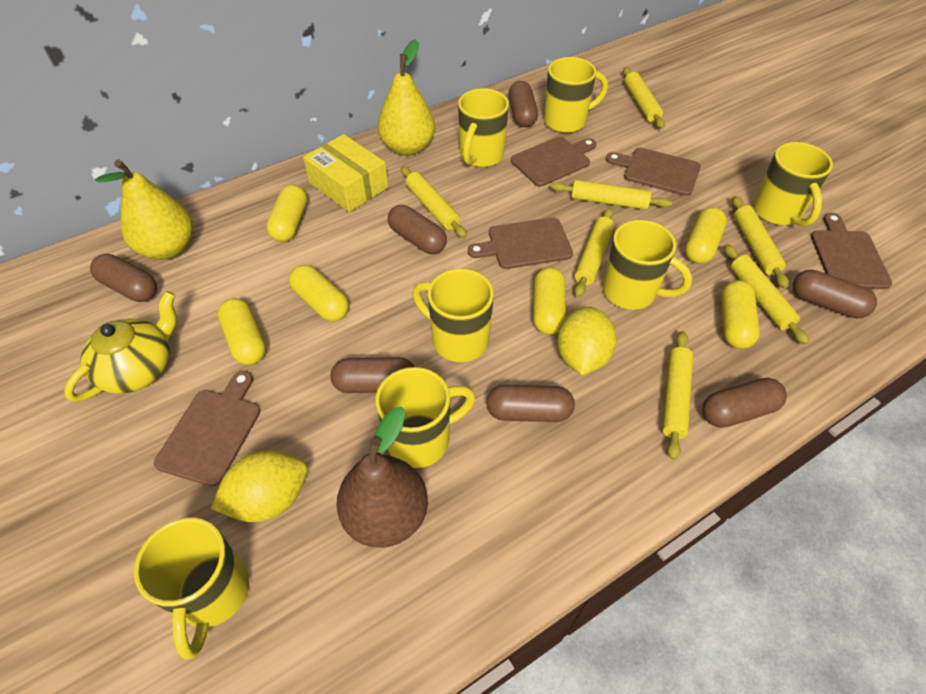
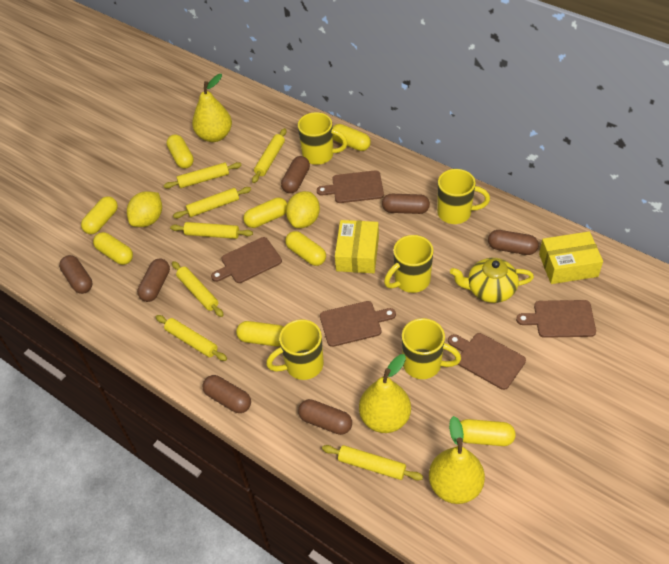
brown pear: [337,407,428,548] = 1 -> none = 0
yellow box: [303,134,388,212] = 1 -> [335,220,379,273] [539,231,603,284] = 2
yellow capsule: [217,298,266,365] [266,185,307,242] [289,265,349,321] [533,267,566,335] [685,207,727,264] [721,280,760,349] = 6 -> [81,196,118,234] [93,232,133,265] [166,134,194,169] [236,321,283,347] [243,198,287,228] [285,231,326,266] [332,124,371,151] [460,419,516,446] = 8
yellow mug: [134,518,249,659] [375,367,476,468] [412,269,494,362] [458,88,509,167] [544,57,608,133] [603,220,692,310] [753,142,833,227] = 7 -> [266,319,324,380] [298,112,348,165] [384,235,433,293] [402,318,461,379] [437,169,490,224] = 5
yellow pear: [95,160,193,260] [378,39,435,156] = 2 -> [192,74,232,142] [359,354,411,433] [429,416,485,504] = 3

